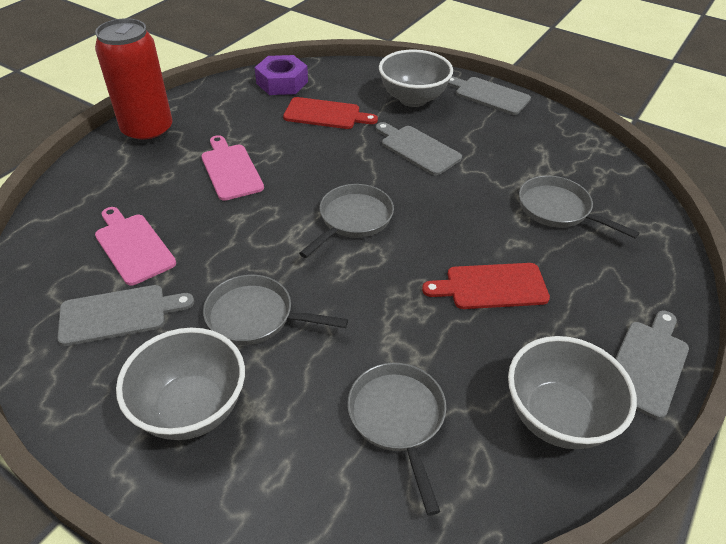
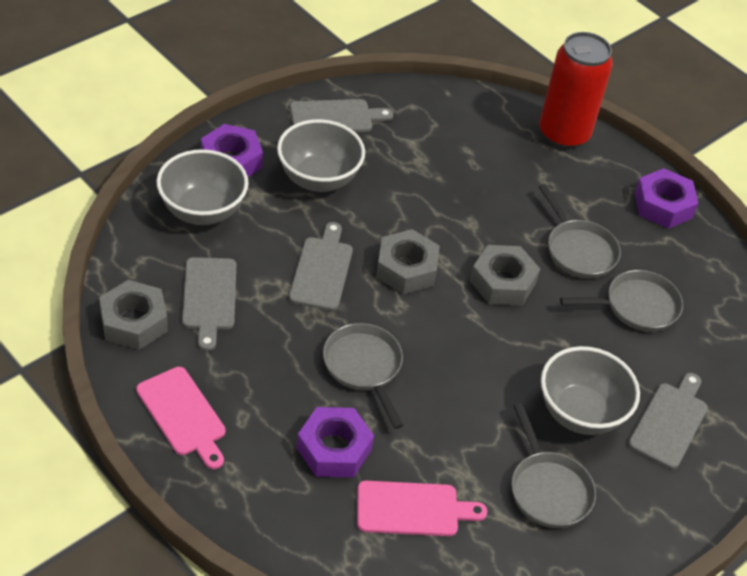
grey nut: none = 0 -> [99,280,168,350] [376,229,440,294] [470,245,540,306] = 3
purple nut: [255,55,308,95] = 1 -> [201,124,263,177] [297,407,374,477] [635,168,699,229] = 3
red cutting board: [283,97,378,129] [422,263,550,309] = 2 -> none = 0

